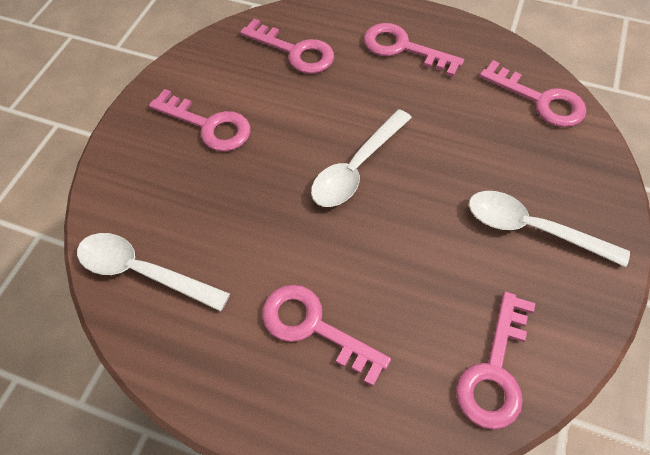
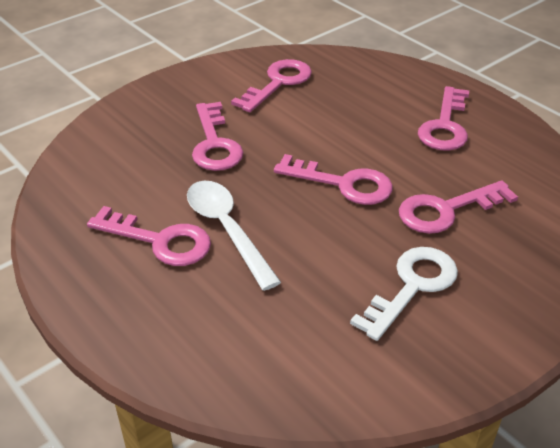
white key: none = 0 -> [350,247,458,341] = 1
white spoon: [77,233,230,312] [311,109,412,207] [469,191,630,267] = 3 -> [187,181,281,291] = 1

